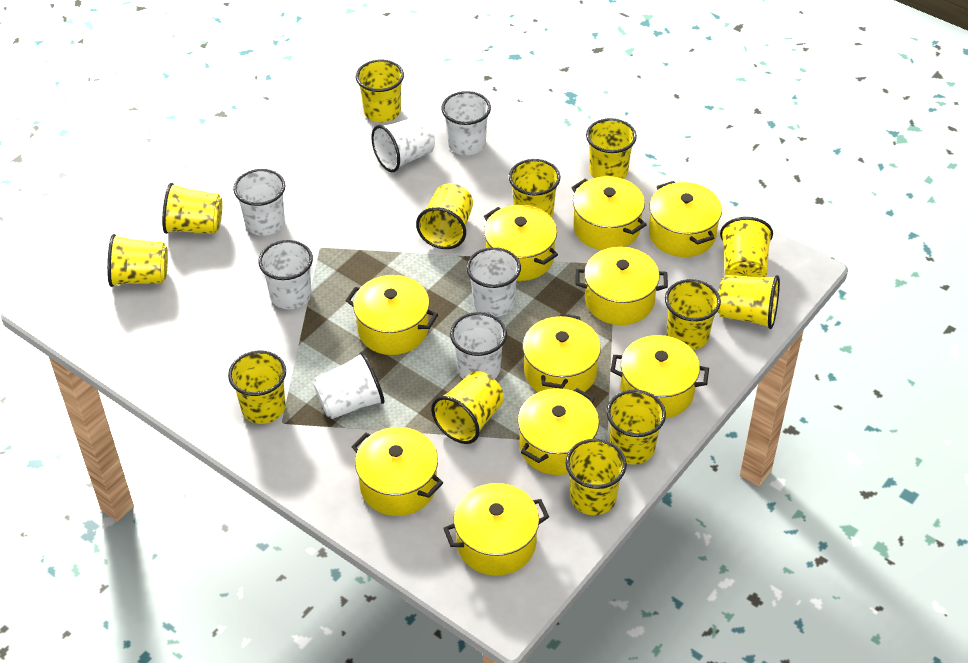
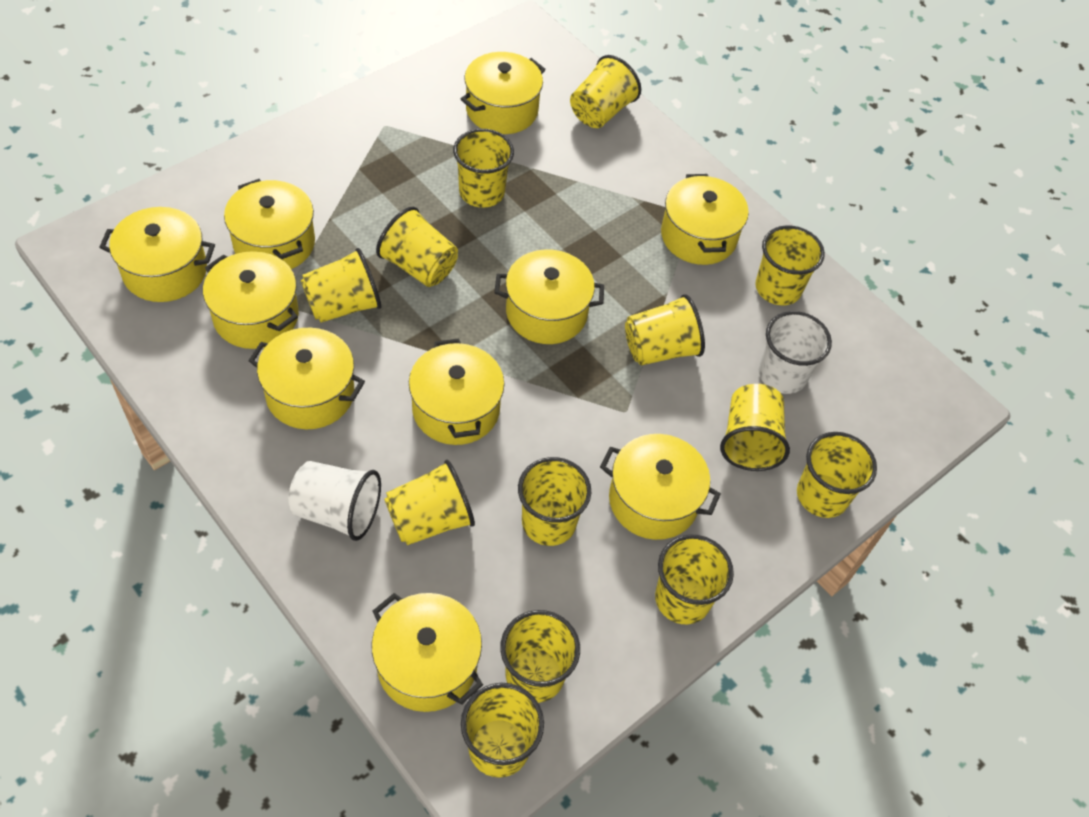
white cup: [233,169,285,236] [258,240,313,309] [313,352,385,419] [371,116,435,172] [441,91,491,155] [450,312,507,379] [466,247,521,317] = 7 -> [288,461,381,541] [759,311,832,394] = 2

